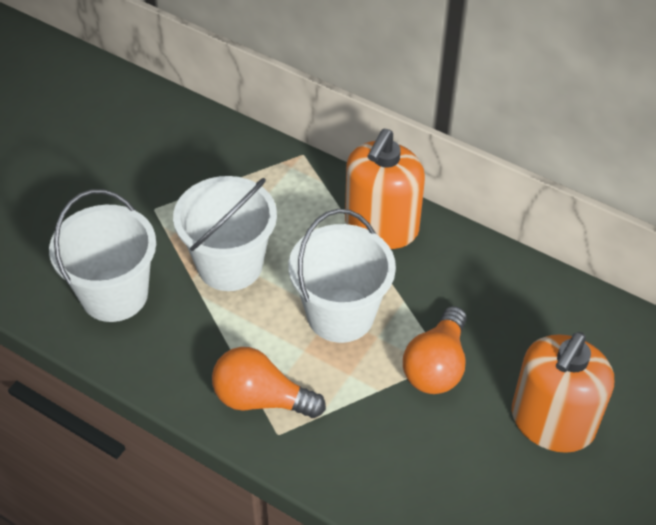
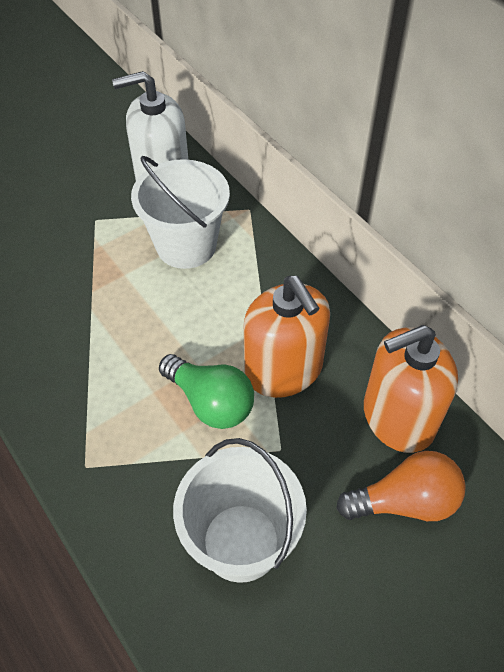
green light bulb: none = 0 -> [159,354,254,429] = 1
orange light bulb: [212,347,326,418] [403,306,467,394] = 2 -> [336,451,466,521] = 1
white bucket: [49,189,156,322] [173,176,277,291] [288,209,396,343] = 3 -> [131,156,230,269] [173,438,307,583] = 2
white soap dispenser: none = 0 -> [112,71,188,180] = 1

